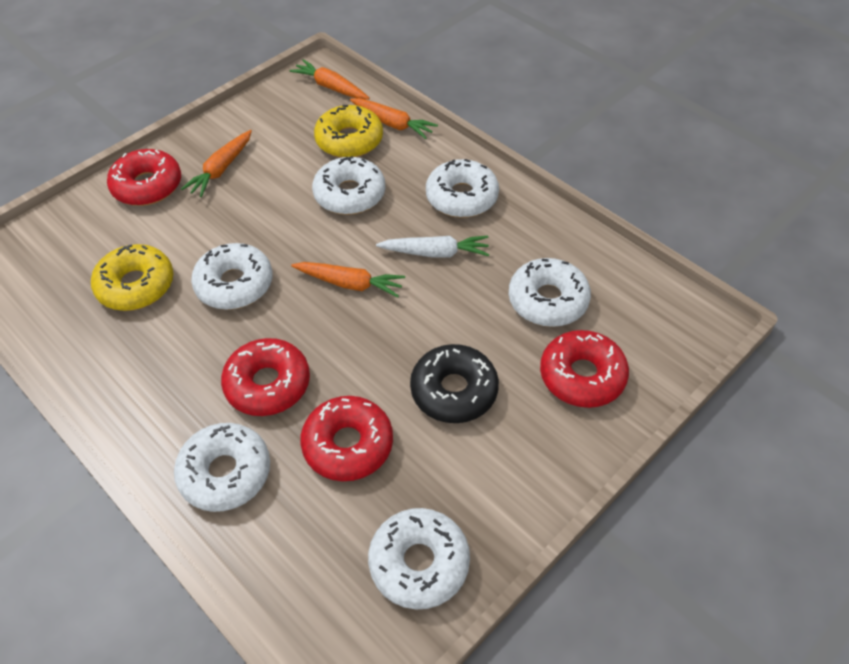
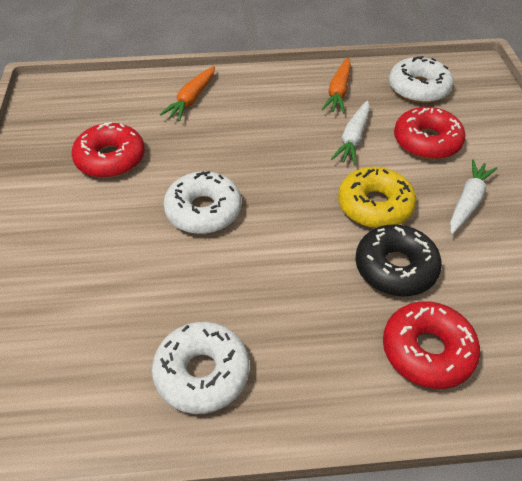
orange carrot: [181,130,252,197] [289,59,370,100] [291,262,405,297] [350,98,438,139] = 4 -> [160,66,215,121] [322,58,351,113] = 2
red donut: [107,149,181,206] [221,338,310,416] [300,396,393,481] [540,330,629,408] = 4 -> [72,122,145,178] [383,301,480,389] [394,107,466,160] = 3
white carrot: [376,236,489,258] = 1 -> [331,101,370,165] [450,159,498,234] = 2
white donut: [174,423,270,512] [191,243,273,310] [312,156,385,215] [368,508,470,609] [426,159,499,218] [509,258,591,327] = 6 -> [152,322,249,414] [163,171,241,234] [389,56,454,103] = 3
yellow donut: [91,244,173,311] [314,105,383,158] = 2 -> [338,167,416,228] = 1

